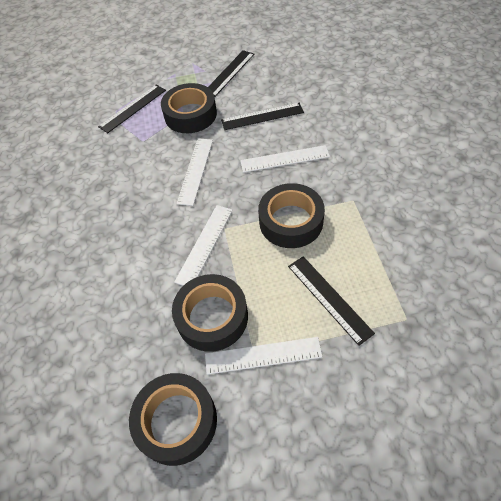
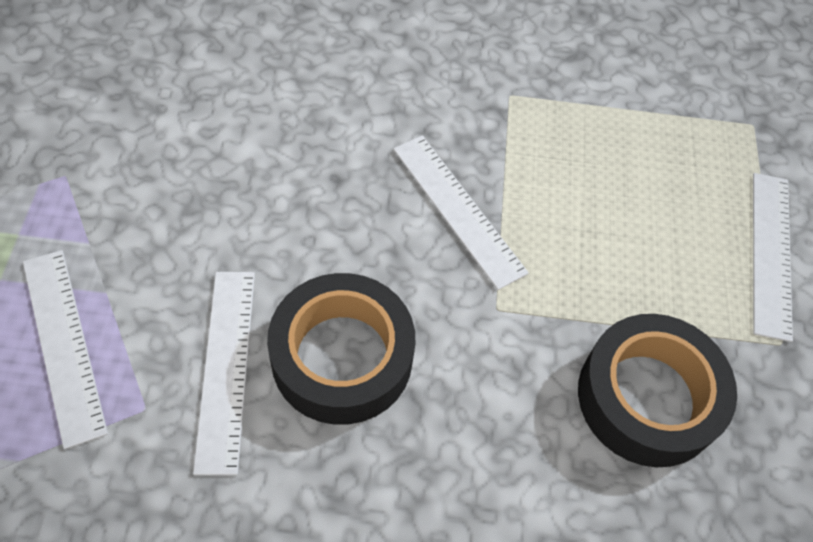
black ruler: [98,85,166,133] [208,50,254,97] [221,103,304,130] [288,256,375,346] = 4 -> none = 0
black tape: [129,373,217,466] [161,83,217,133] [172,274,248,352] [258,183,325,248] = 4 -> [267,273,415,425] [578,314,737,467] = 2

